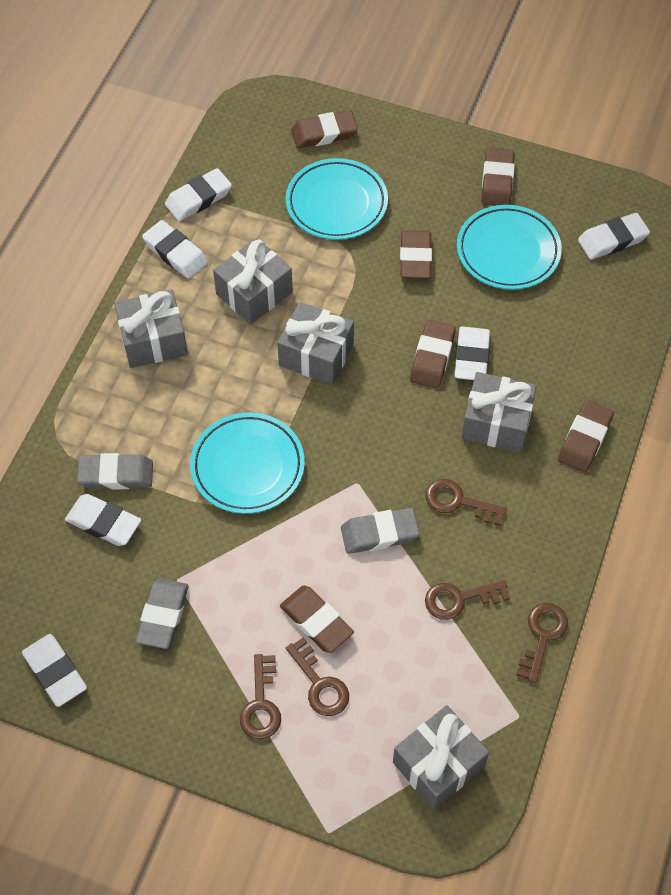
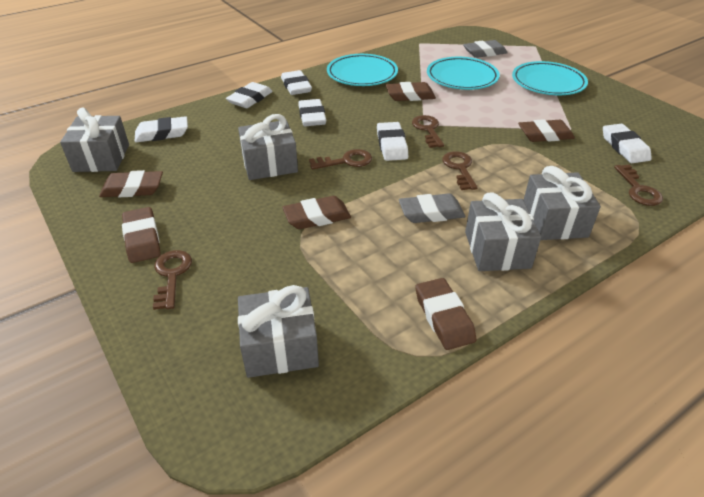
grey eraser: [77,453,153,490] [136,578,188,649] [341,508,420,554] = 3 -> [399,193,466,223] [463,40,508,58] = 2

